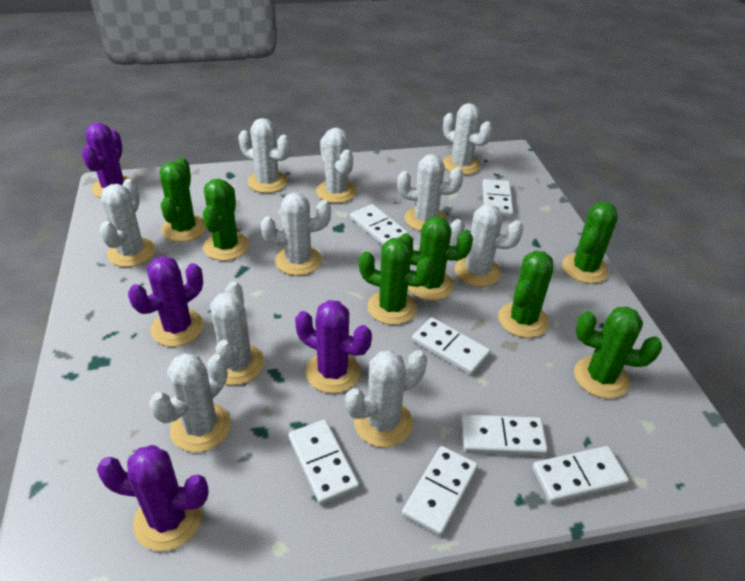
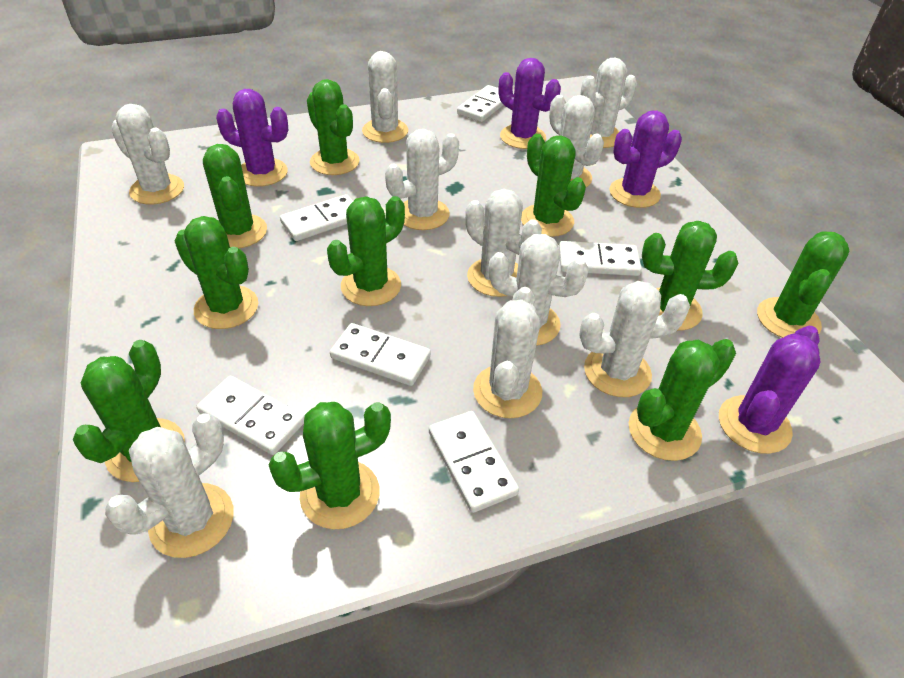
green cactus: [160,157,206,242] [203,179,249,261] [359,238,433,325] [400,216,473,301] [498,250,553,338] [562,202,618,284] [574,307,662,399] = 7 -> [73,340,185,482] [175,216,258,329] [203,144,267,248] [269,402,391,529] [307,79,360,175] [327,196,405,306] [521,134,586,237] [629,339,736,461] [642,221,738,331] [757,231,849,338] = 10
white domino: [288,419,359,505] [350,204,409,245] [402,446,478,536] [412,317,491,375] [461,414,548,456] [482,179,513,218] [532,446,629,503] = 7 -> [197,376,304,455] [280,194,353,241] [330,323,431,386] [429,411,519,513] [457,85,503,122] [559,241,642,276] = 6

